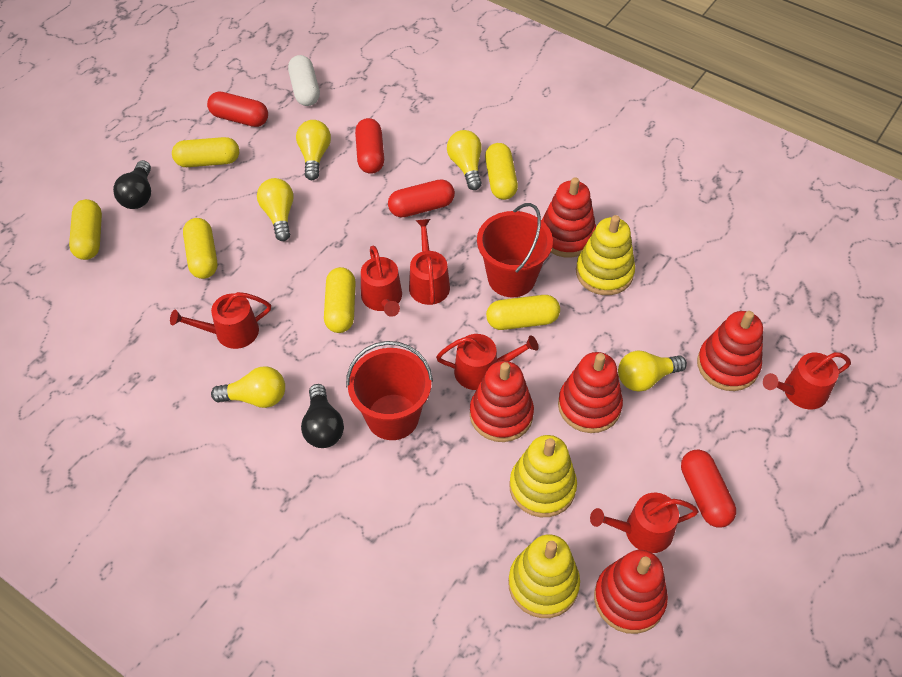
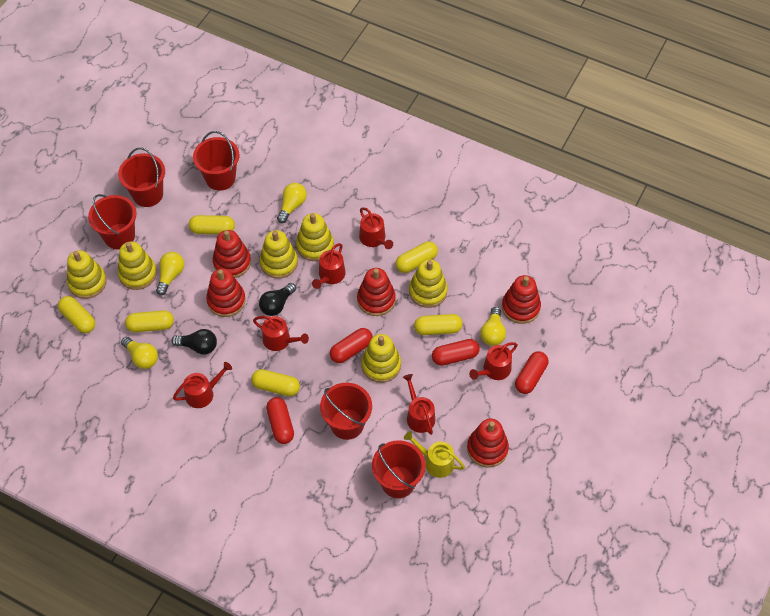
red bucket: [346,341,433,440] [477,203,553,298] = 2 -> [88,194,136,249] [118,147,165,207] [193,131,239,191] [320,383,372,440] [372,440,426,498] = 5
white capsule: [288,55,320,106] = 1 -> none = 0
yellow light bulb: [211,366,285,408] [257,178,294,241] [296,120,331,180] [447,130,482,190] [618,350,687,392] = 5 -> [121,337,158,369] [156,252,184,295] [277,183,307,223] [480,307,506,346] = 4
yellow stacking toy: [508,534,580,618] [509,435,577,517] [576,215,635,295] = 3 -> [67,250,107,299] [118,241,157,290] [260,230,298,279] [296,213,334,261] [361,334,401,383] [409,259,447,308] = 6
yellow watering can: none = 0 -> [404,431,465,478] = 1

